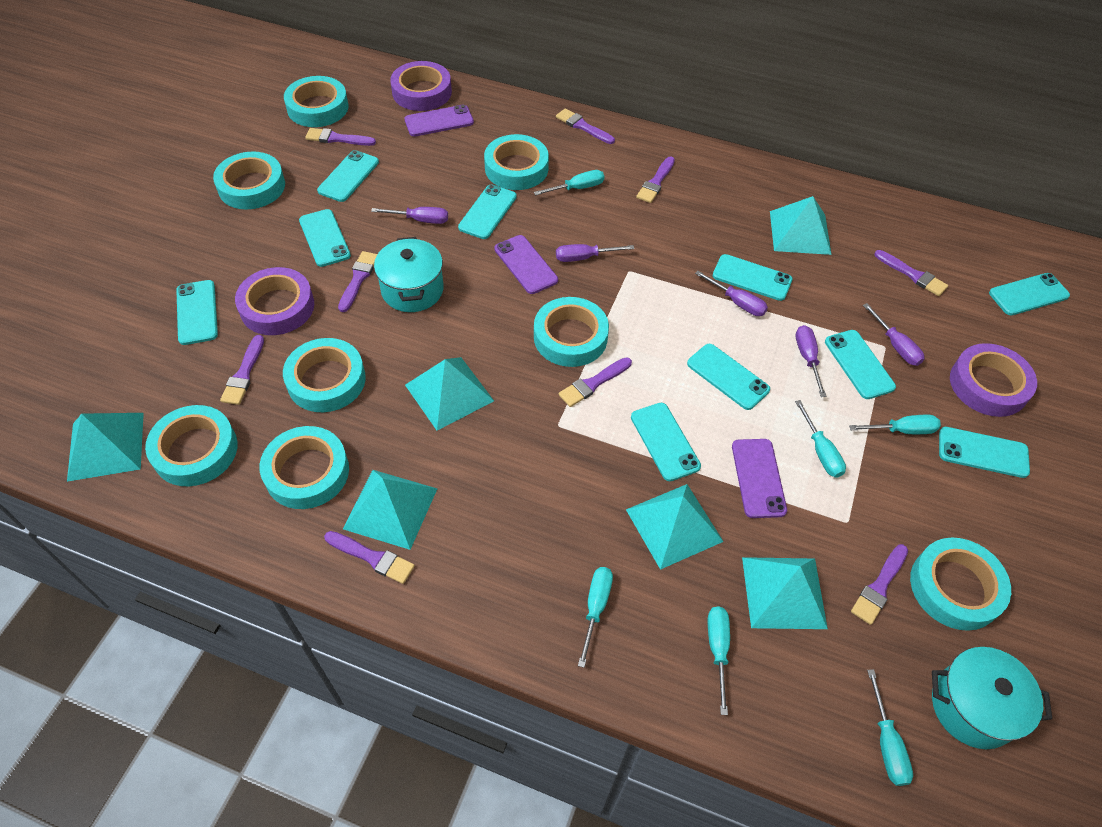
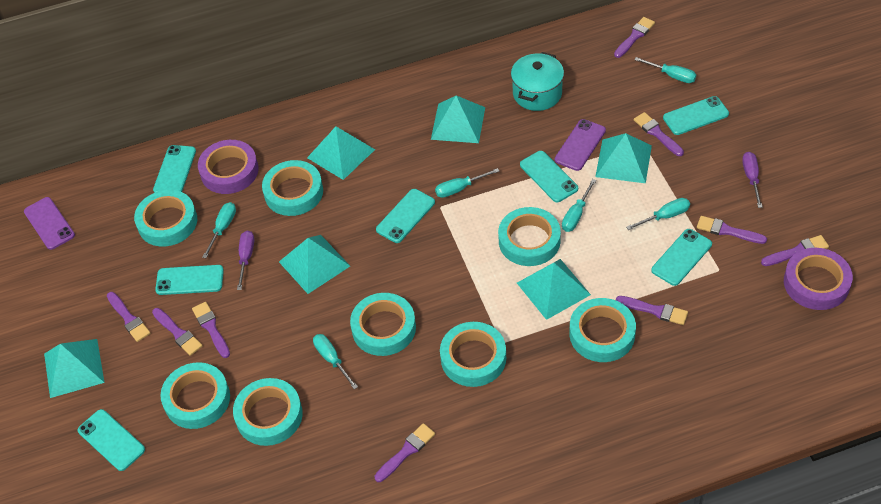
purple phone: [404,105,474,137] [494,235,558,294] [732,439,787,518] = 3 -> [24,197,75,250] [555,119,606,171] = 2
purple screwdriver: [371,207,448,224] [556,244,634,262] [695,271,768,316] [796,325,826,397] [863,303,924,366] = 5 -> [237,231,254,290] [742,152,763,208] = 2
purple tape: [235,267,314,335] [390,61,452,111] [950,343,1037,417] = 3 -> [198,140,259,194] [784,248,853,310] = 2
turquoise phone: [176,280,218,345] [299,209,351,267] [317,150,379,202] [458,185,517,239] [631,403,701,481] [687,344,770,410] [713,254,793,301] [825,330,896,399] [939,427,1030,478] [989,273,1070,315] = 10 -> [78,409,145,471] [153,145,196,193] [155,265,224,295] [376,189,435,243] [520,151,578,202] [651,229,712,286] [663,96,729,135] = 7
turquoise pot: [374,237,444,312] [932,647,1052,749] = 2 -> [511,52,564,111] = 1

